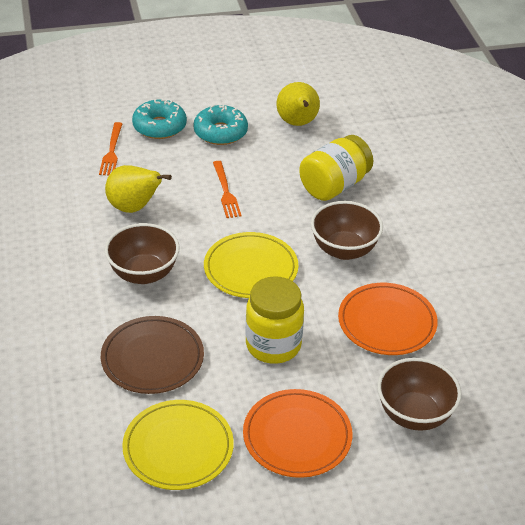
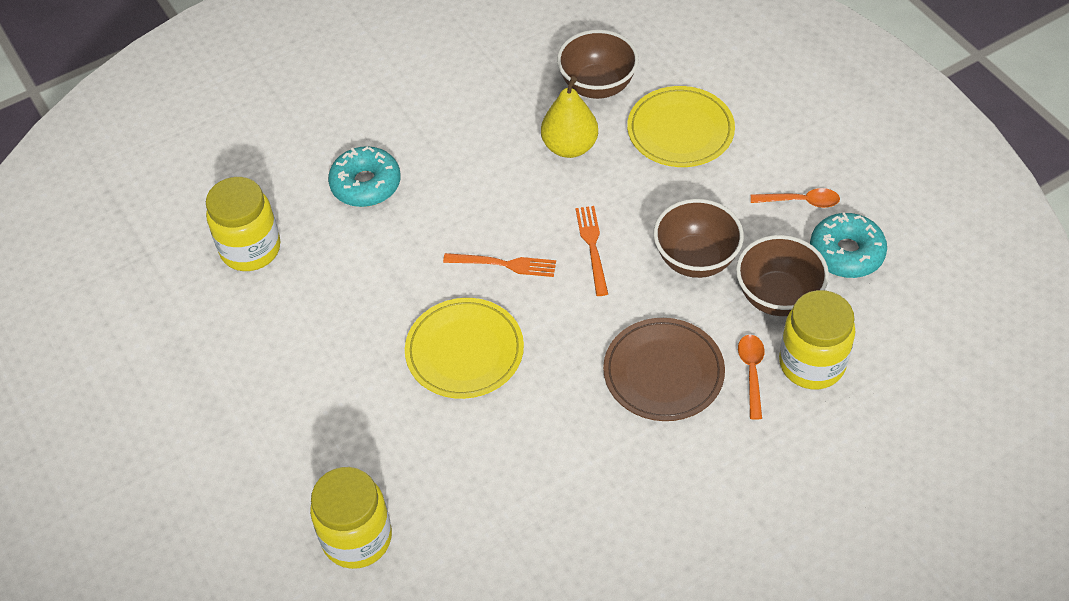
orange plate: [243,389,353,478] [338,283,438,355] = 2 -> none = 0
orange spoon: none = 0 -> [738,335,765,420] [751,188,840,208] = 2
yellow jar: [246,276,304,364] [299,135,373,201] = 2 -> [206,177,281,271] [310,467,392,569] [779,290,855,389] = 3
yellow pear: [105,165,172,213] [276,82,320,126] = 2 -> [541,76,598,158] = 1

